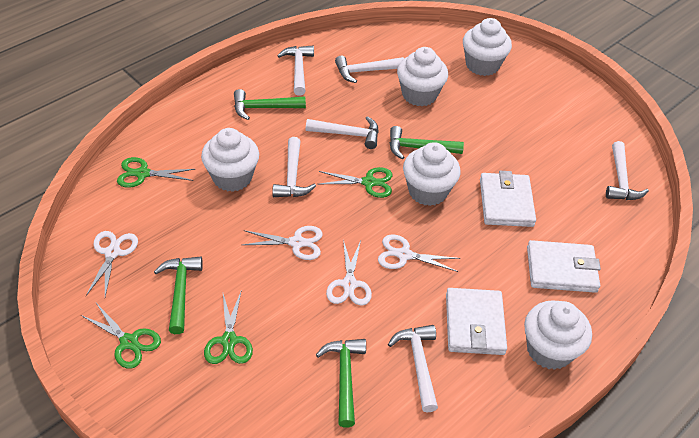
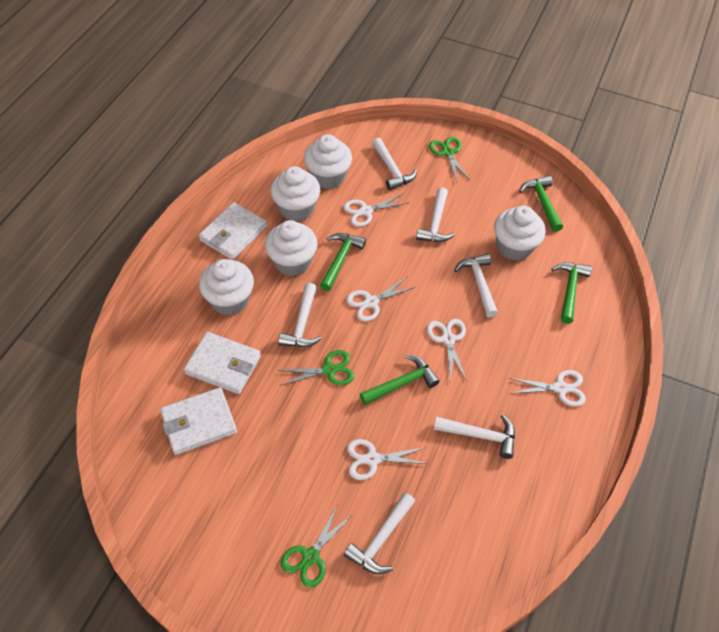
green scissors: [81,303,161,369] [117,157,195,188] [204,292,253,364] [319,167,392,198] = 4 -> [277,350,354,386] [281,504,353,588] [429,137,470,182] = 3
white scissors: [86,231,138,297] [242,226,323,260] [326,239,372,305] [378,234,460,272] = 4 -> [343,193,408,227] [346,277,415,321] [347,439,428,480] [427,319,467,382] [509,370,586,406] = 5

